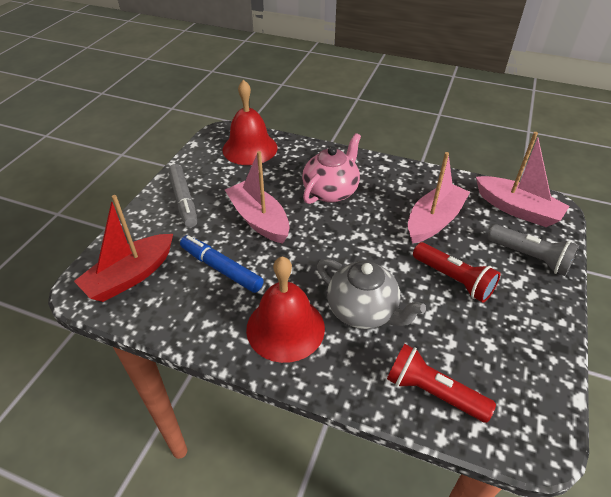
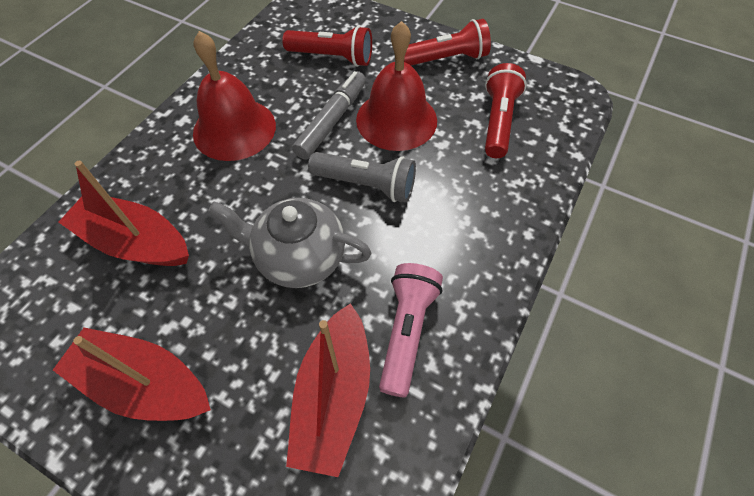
blue marker: [180,235,264,293] = 1 -> none = 0
pink boat: [225,151,290,244] [408,152,470,243] [476,132,570,227] = 3 -> none = 0
pink flashlight: none = 0 -> [379,263,443,397] = 1
pink teapot: [302,133,361,204] = 1 -> none = 0
red boat: [74,195,173,302] = 1 -> [53,327,211,421] [58,161,189,266] [286,303,370,477] = 3
red flashlight: [387,344,496,423] [413,242,500,303] = 2 -> [282,26,372,67] [404,19,491,66] [485,63,527,158] = 3

